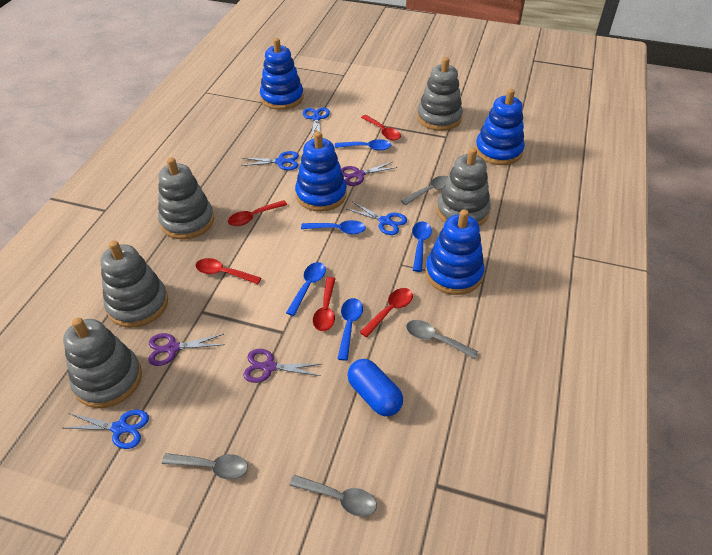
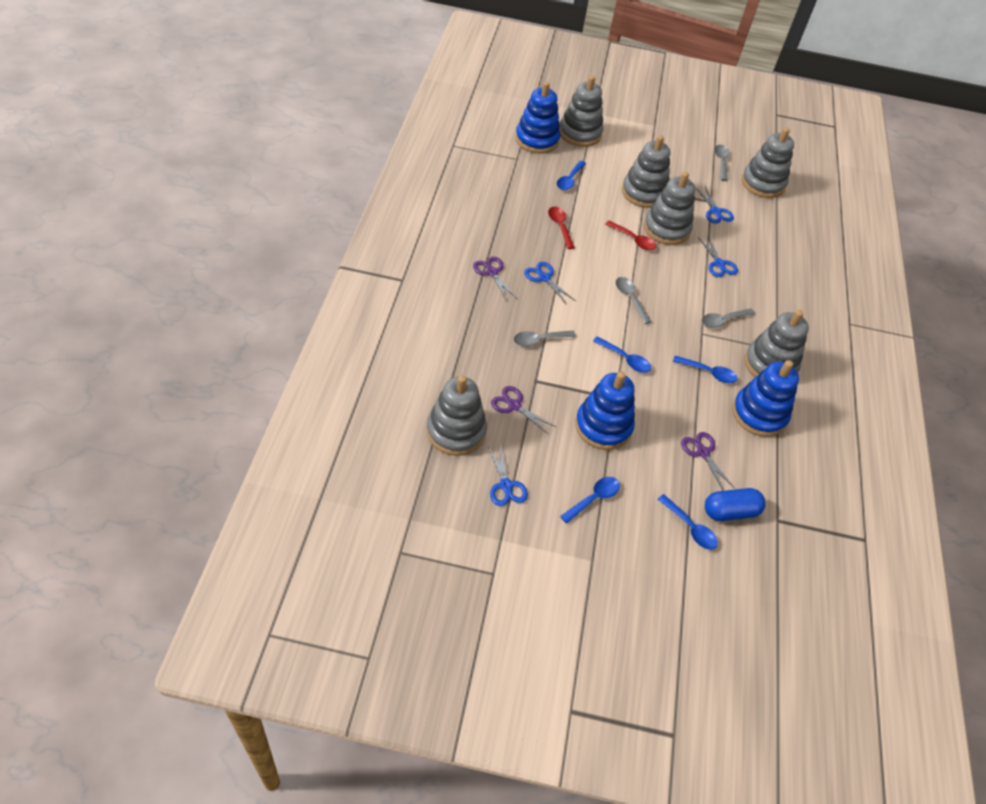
blue stacking toy: [260,38,304,110] [295,132,347,212] [425,209,485,295] [475,89,525,165] = 4 -> [515,82,560,154] [575,371,635,450] [732,360,799,437] = 3
grey stacking toy: [63,318,142,408] [100,240,168,328] [158,157,214,239] [417,57,463,131] [437,148,491,226] = 5 -> [427,375,487,456] [559,76,604,147] [622,135,670,208] [644,172,695,245] [741,127,794,198] [744,310,809,377] = 6
red spoon: [196,258,261,284] [228,200,287,226] [313,277,336,331] [360,288,413,337] [361,115,401,140] = 5 -> [548,207,575,249] [605,221,656,250] = 2

